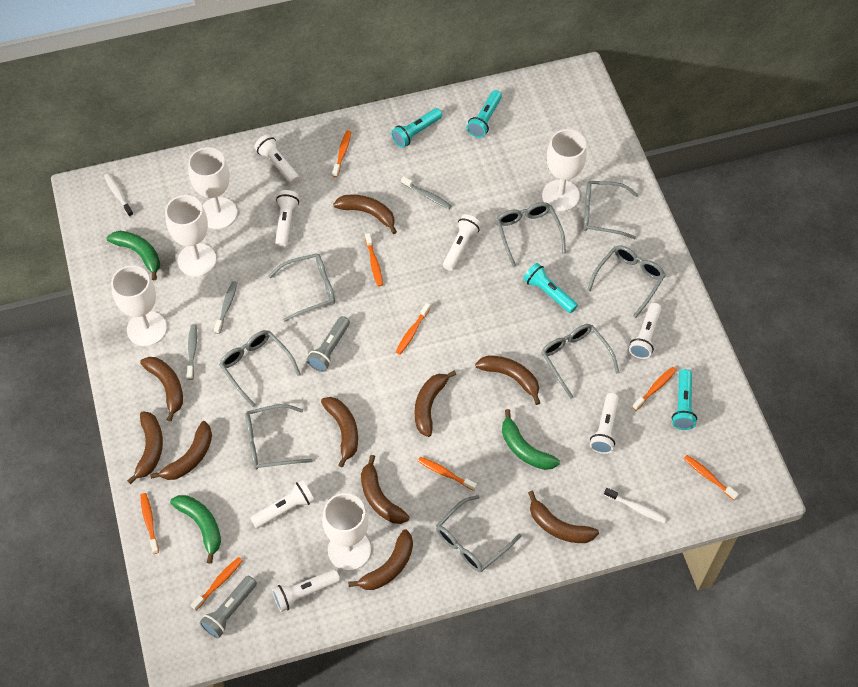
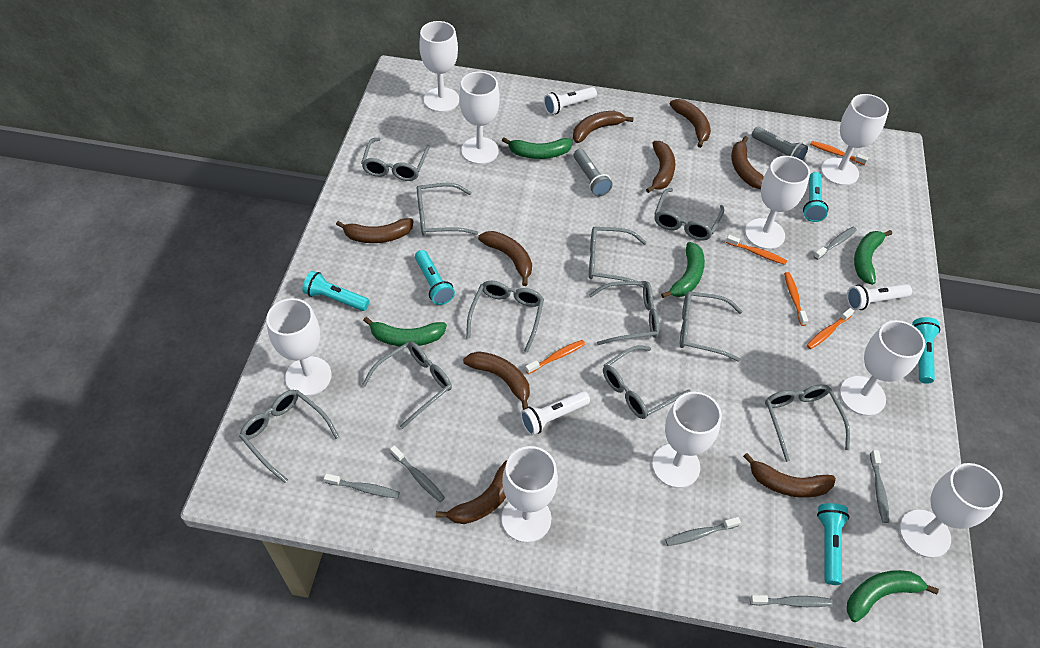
brown banana: [127,412,163,484] [140,357,183,422] [150,421,212,480] [321,397,358,467] [333,195,397,234] [348,529,413,590] [361,455,410,524] [415,371,456,437] [475,355,540,405] [528,491,599,543] = 10 -> [336,218,414,243] [436,461,507,524] [463,351,530,410] [478,231,532,286] [573,111,634,143] [646,141,675,193] [670,99,711,148] [731,136,764,189] [743,453,836,498] = 9
green banana: [107,231,160,281] [170,495,221,564] [502,409,560,470] = 3 -> [363,317,447,347] [502,137,573,159] [661,242,705,298] [847,570,939,622] [854,230,892,285] = 5
grey glasses: [219,330,301,407] [245,404,313,470] [268,253,335,322] [436,495,521,572] [496,202,566,267] [541,324,619,399] [583,181,638,239] [587,245,665,318] = 8 -> [239,390,339,483] [361,137,430,181] [362,342,452,429] [417,183,478,236] [466,281,544,353] [589,227,647,287] [589,281,659,345] [603,345,691,419] [654,188,724,241] [680,291,742,362] [765,384,850,462] = 11
grey toothbrush: [187,324,197,380] [214,281,237,334] [401,176,452,209] = 3 -> [324,474,400,498] [390,445,445,502] [665,517,741,546] [750,595,832,607] [814,227,857,260] [870,450,889,523] = 6
orange toothbrush: [140,493,159,554] [191,557,242,610] [332,130,351,177] [365,233,383,287] [396,303,430,355] [418,457,477,491] [632,367,677,411] [684,455,739,500] = 8 -> [525,340,585,374] [726,235,787,265] [784,272,808,326] [806,308,854,349] [810,141,868,165] = 5
turquoise flashlight: [391,108,442,148] [467,90,502,138] [523,263,578,313] [672,369,697,430] = 4 -> [302,271,369,311] [415,250,455,305] [803,172,828,222] [817,503,850,585] [912,317,940,384] = 5
white flashlight: [250,480,315,529] [254,134,300,184] [272,569,340,612] [275,190,299,248] [443,214,481,271] [590,393,619,454] [629,303,662,359] = 7 -> [520,391,590,435] [544,87,597,115] [847,284,912,310] = 3
white goblet: [111,265,167,346] [165,195,216,277] [188,147,237,229] [322,493,371,571] [542,129,587,211] = 5 -> [266,298,332,396] [419,21,459,112] [459,71,500,164] [501,446,558,543] [652,392,722,488] [745,156,810,249] [821,94,889,186] [840,320,925,416] [900,463,1003,558] = 9
white toothbrush: [104,174,134,217] [604,488,666,523] = 2 -> none = 0

